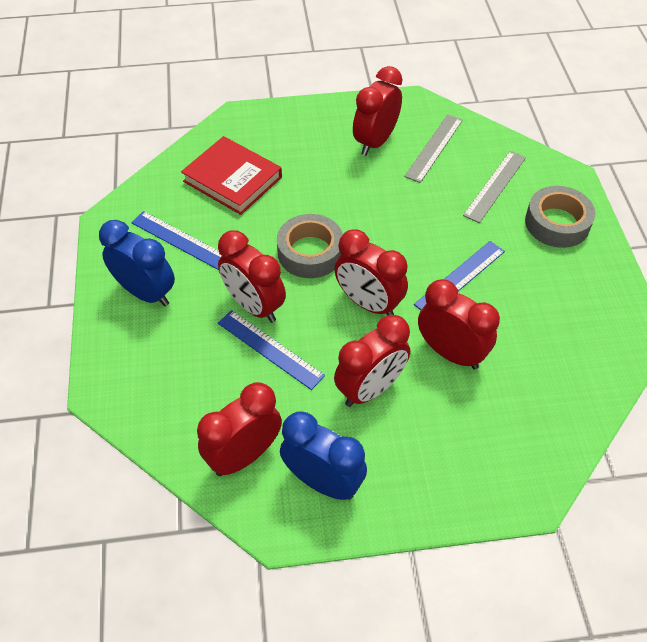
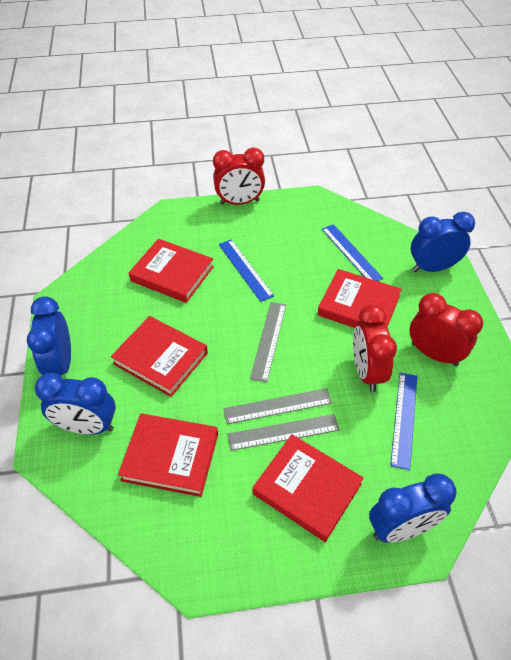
blue clock: [99,220,175,306] [280,411,367,500] = 2 -> [27,296,71,376] [35,373,116,435] [369,473,457,543] [411,212,475,272] = 4
grey ruler: [404,114,463,183] [463,151,526,223] = 2 -> [223,388,332,424] [227,414,340,451] [250,302,286,383] = 3
grey tape: [277,214,343,278] [525,186,596,248] = 2 -> none = 0
red book: [181,136,282,215] = 1 -> [111,316,208,397] [118,414,218,497] [129,239,214,303] [253,434,364,542] [317,269,402,328] = 5
red clock: [197,382,282,476] [218,230,286,323] [334,315,410,407] [335,229,408,316] [353,66,402,156] [418,279,500,369] = 6 -> [213,148,265,205] [353,304,397,392] [410,293,483,366] = 3

